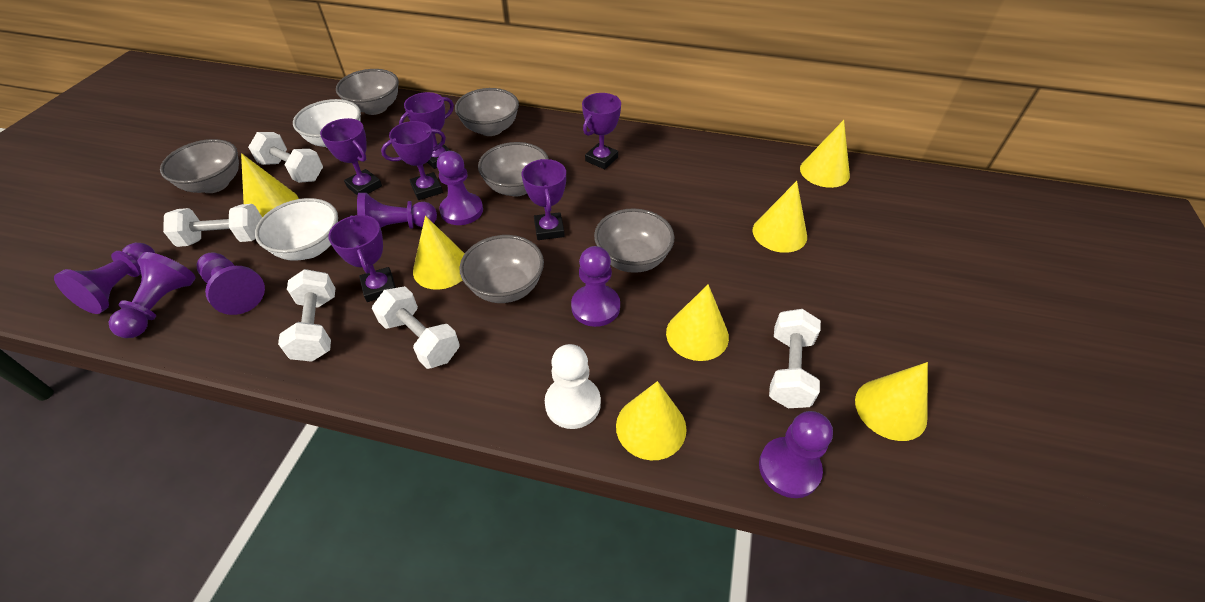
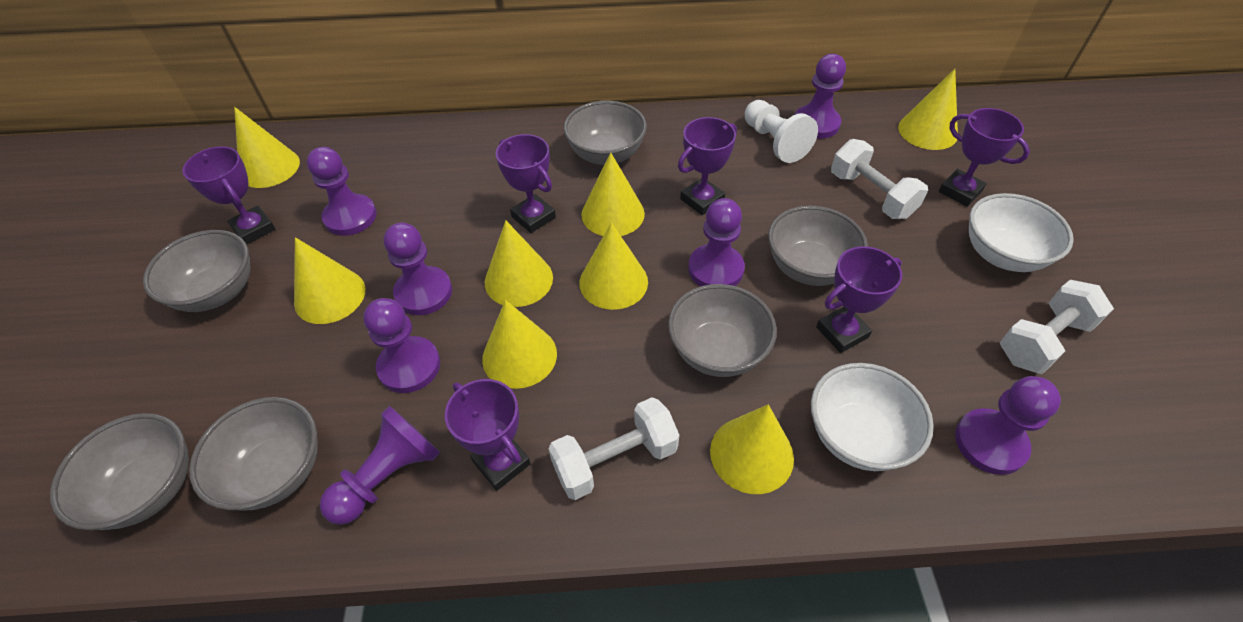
white dumbbell: [163,204,262,247] [248,132,323,183] [278,269,335,362] [372,286,460,369] [769,309,821,408] = 5 -> [548,397,679,500] [831,139,928,219] [1000,280,1114,374] = 3
yellow cone: [241,153,299,217] [413,216,465,290] [616,381,687,460] [666,284,729,361] [753,181,807,253] [800,120,850,188] [855,362,928,441] = 7 -> [234,107,300,188] [294,237,365,324] [482,300,557,389] [485,220,553,307] [580,222,648,310] [581,152,645,236] [710,404,794,494] [898,69,958,150] = 8

